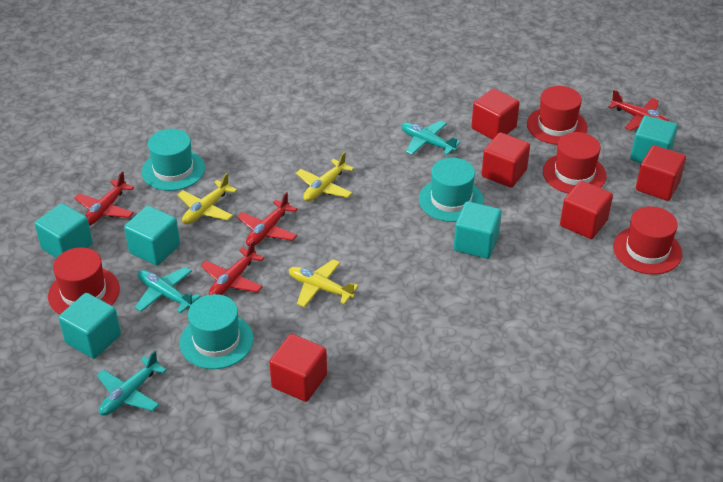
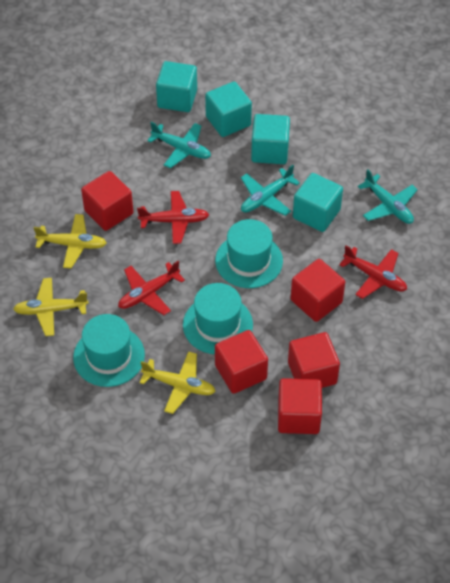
red hat: [48,247,120,314] [527,86,588,145] [543,132,607,194] [613,206,682,275] = 4 -> none = 0
red plane: [74,171,134,226] [201,240,264,295] [237,192,297,246] [608,90,669,131] = 4 -> [118,261,185,315] [137,191,209,244] [339,245,407,299] = 3
turquoise cube: [35,203,93,258] [59,293,121,359] [124,206,180,266] [454,201,501,259] [630,116,678,163] = 5 -> [156,61,197,112] [205,82,252,137] [251,114,290,164] [293,173,343,232] = 4

